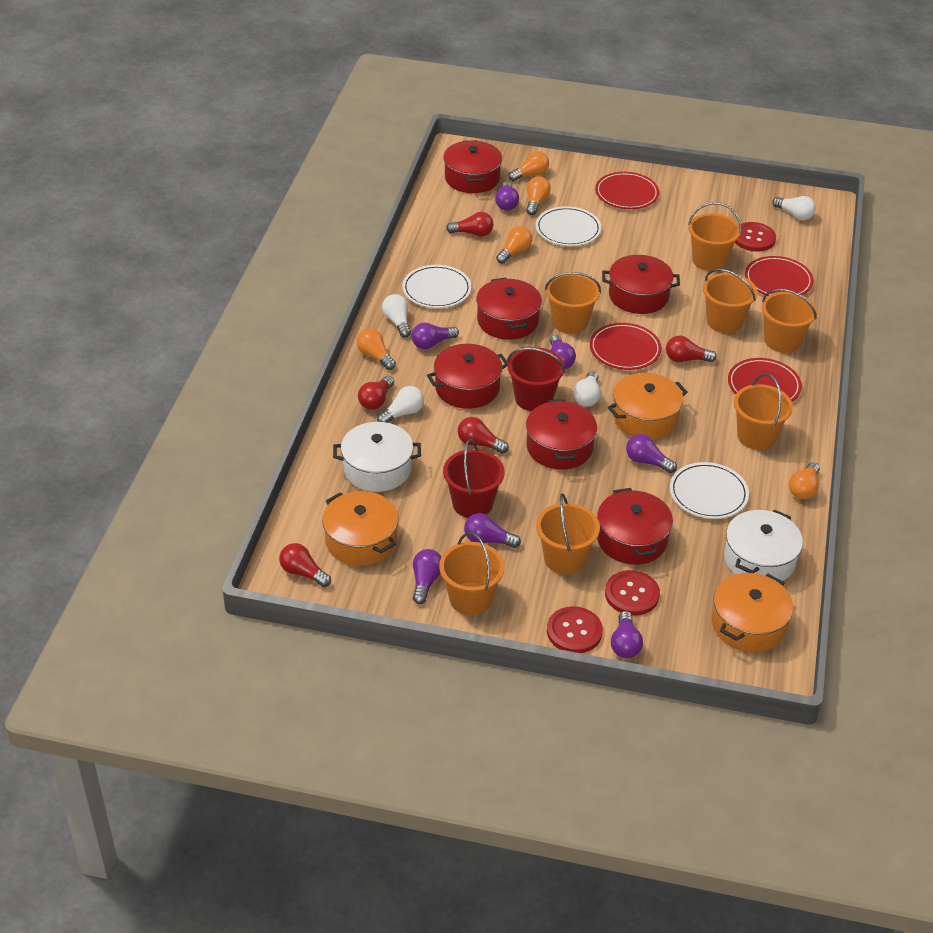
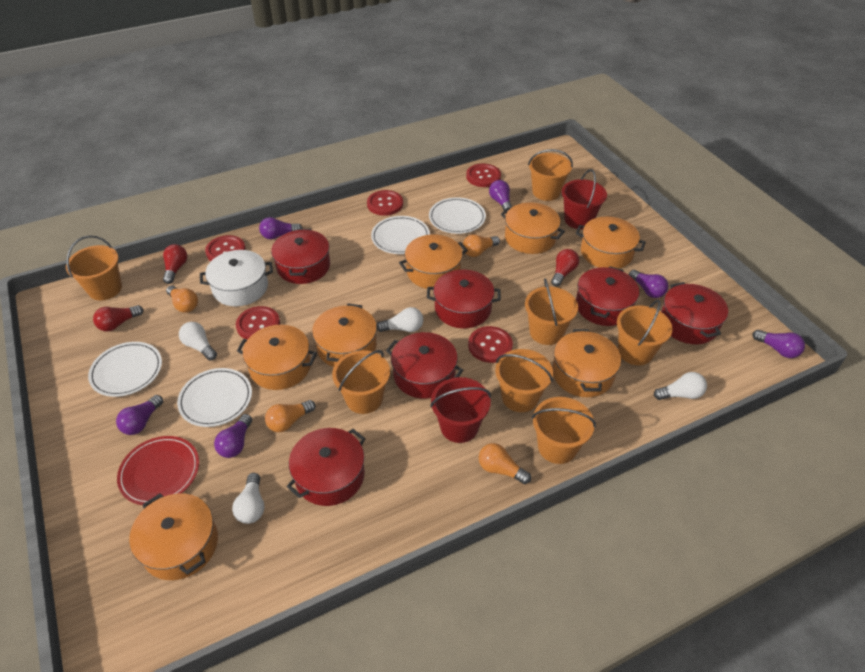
orange light bulb: [357,328,396,370] [496,226,532,264] [508,151,549,181] [526,176,551,215] [789,462,820,499] = 5 -> [166,286,198,313] [265,400,316,432] [463,234,500,257] [479,443,531,484] = 4
orange pot: [322,491,398,566] [608,373,688,439] [712,573,793,652] = 3 -> [129,493,218,580] [237,325,317,390] [312,303,377,367] [399,234,468,289] [501,202,565,254] [552,329,621,397] [576,217,646,269] = 7
purple light bulb: [412,322,459,349] [413,549,441,604] [464,513,521,548] [495,182,519,211] [550,335,576,369] [611,611,643,658] [626,434,677,473] = 7 -> [116,395,163,435] [214,414,252,458] [259,217,302,239] [489,180,512,214] [629,270,668,298] [753,330,805,358] = 6
red button: [547,606,603,653] [605,570,660,615] [735,222,776,252] = 3 -> [205,235,246,261] [236,306,280,339] [367,190,403,216] [466,164,501,187] [468,326,513,363] = 5
red light bulb: [279,543,331,587] [358,376,394,410] [446,212,493,237] [458,417,509,454] [666,336,717,362] = 5 -> [93,305,143,331] [163,244,187,284] [551,249,579,286] = 3
red plate: [590,323,662,370] [595,172,659,209] [728,358,802,402] [745,256,814,296] = 4 -> [117,436,199,505] = 1
white plate: [402,265,471,308] [536,206,601,246] [670,462,749,519] = 3 -> [88,342,162,397] [177,368,252,427] [371,216,430,254] [429,197,486,234] = 4
white pot: [333,422,421,492] [724,510,803,581] = 2 -> [200,250,273,306] = 1

